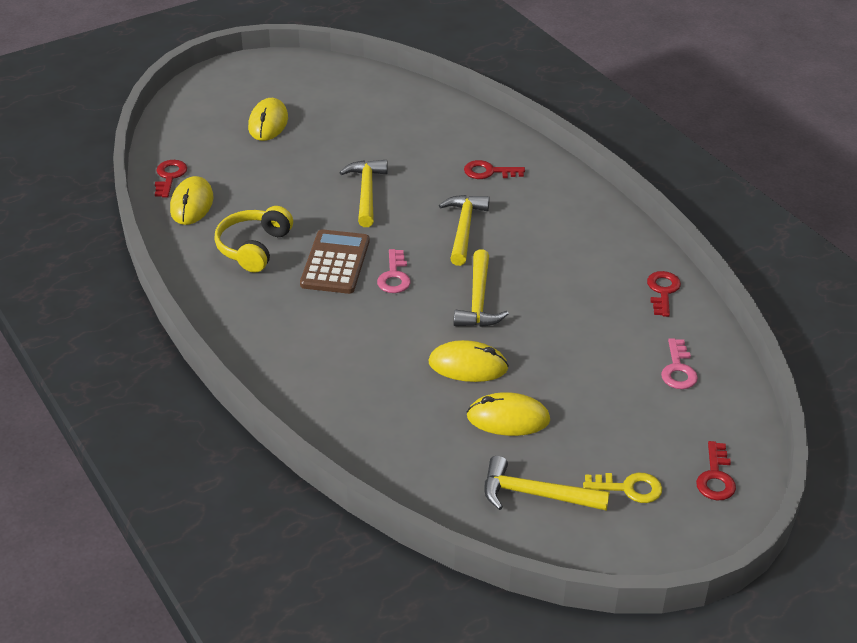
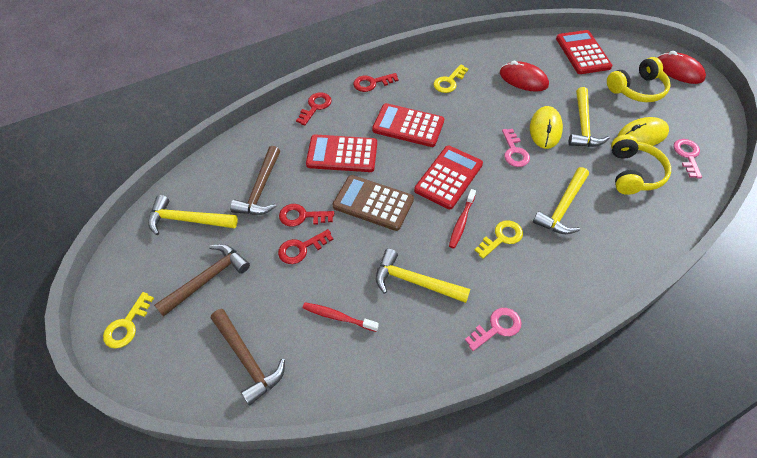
brown hammer: none = 0 -> [154,244,250,317] [211,309,285,406] [230,146,280,215] = 3
pink key: [377,249,411,293] [661,338,698,389] = 2 -> [465,308,522,351] [502,129,530,167] [674,139,702,178] = 3
red calculator: none = 0 -> [306,134,377,172] [372,103,444,147] [414,146,483,209] [556,30,613,74] = 4
red mouse: none = 0 -> [500,61,549,92] [657,51,706,84] = 2
red toothbrush: none = 0 -> [303,302,379,332] [449,189,476,249] = 2
yellow headphones: [214,206,293,273] = 1 -> [607,57,671,102] [611,134,671,195] = 2
yellow key: [583,473,662,503] = 1 -> [103,292,154,348] [434,64,468,93] [475,220,523,259] = 3
yellow mouse: [170,176,213,225] [248,98,288,141] [429,340,509,382] [467,392,550,436] = 4 -> [530,106,563,149] [618,117,669,146] = 2

